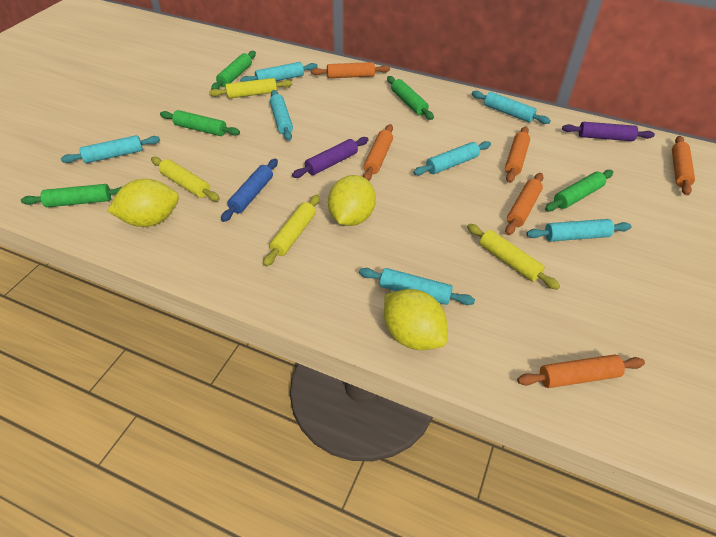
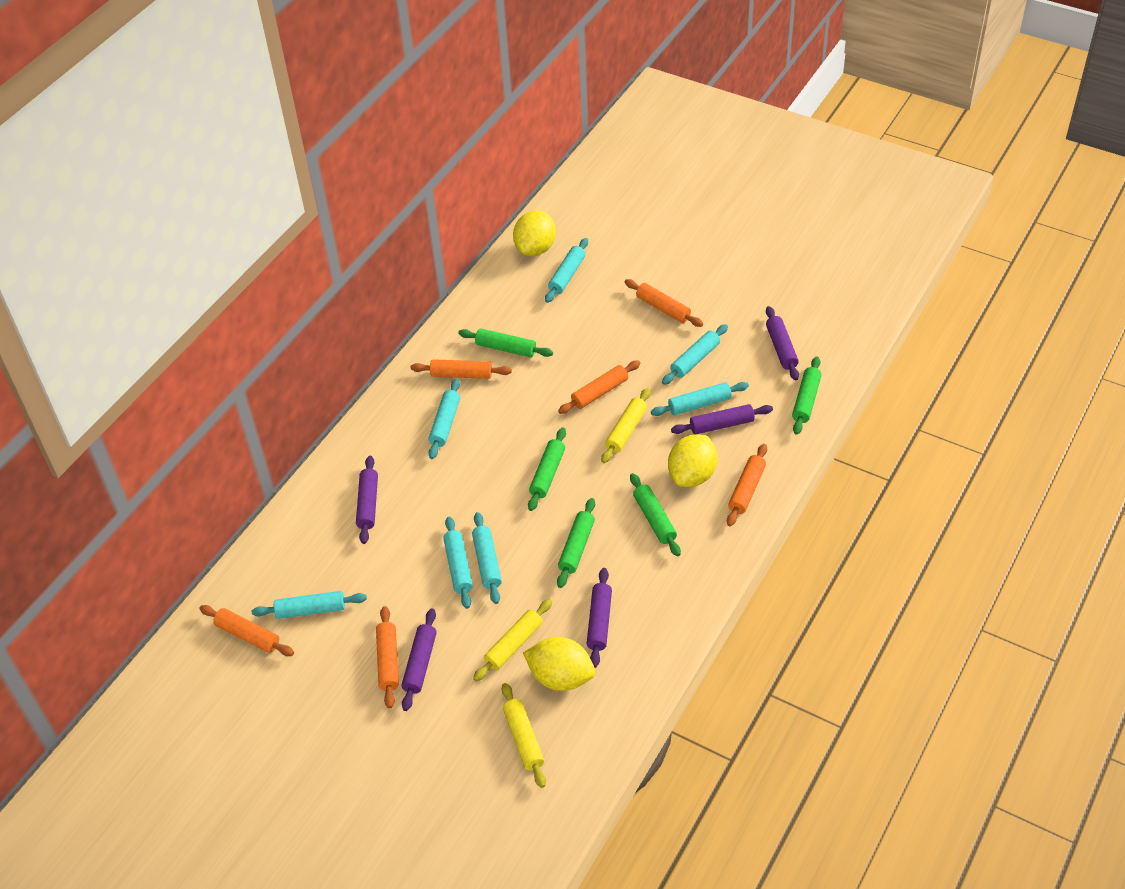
blue rolling pin: [221,159,278,222] = 1 -> none = 0
purple rolling pin: [292,137,369,178] [562,122,655,141] = 2 -> [356,456,378,544] [402,608,437,711] [587,568,612,668] [671,404,773,435] [766,306,799,380] = 5
yellow rolling pin: [151,157,220,201] [209,78,292,99] [263,194,320,267] [467,224,560,290] = 4 -> [473,599,552,682] [501,683,546,788] [601,388,650,463] = 3

